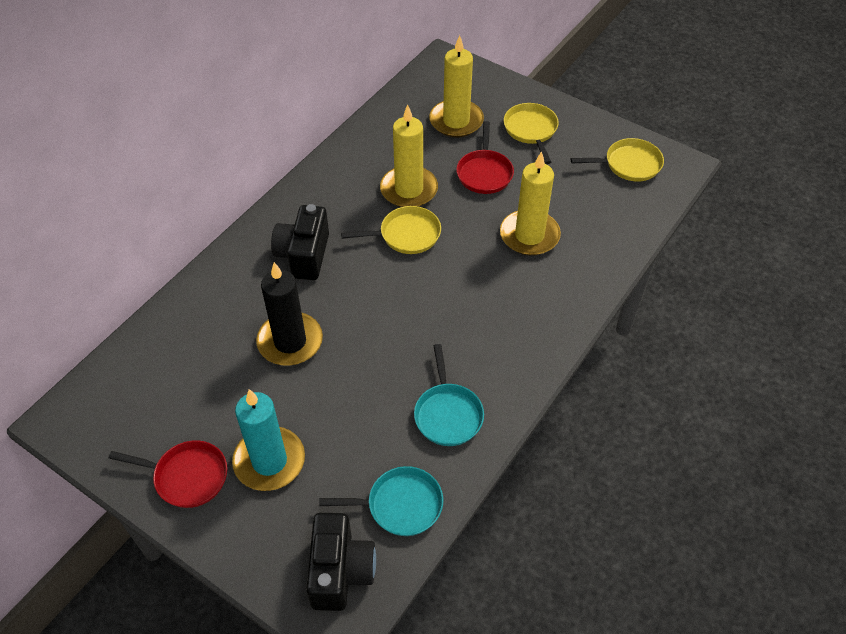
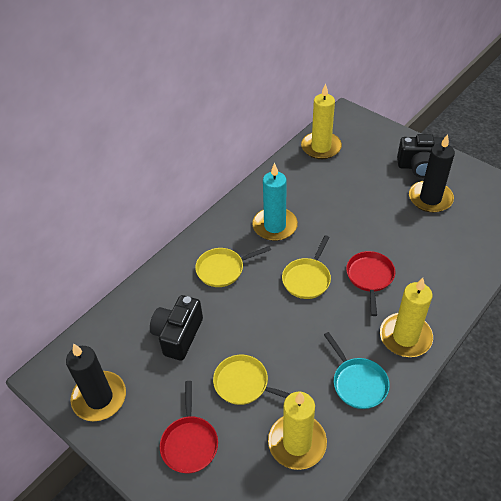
black candle: [256,262,323,366] = 1 -> [66,343,126,421] [409,134,455,213] = 2
turquoise pan: [319,466,443,536] [414,344,484,446] = 2 -> [324,332,390,409] = 1

